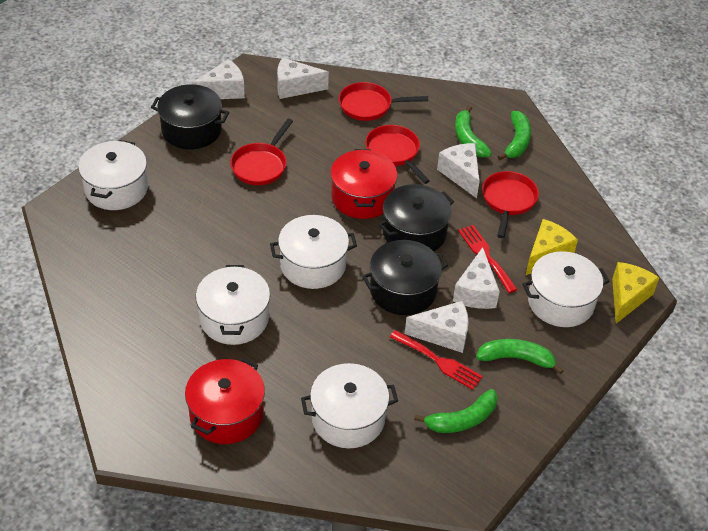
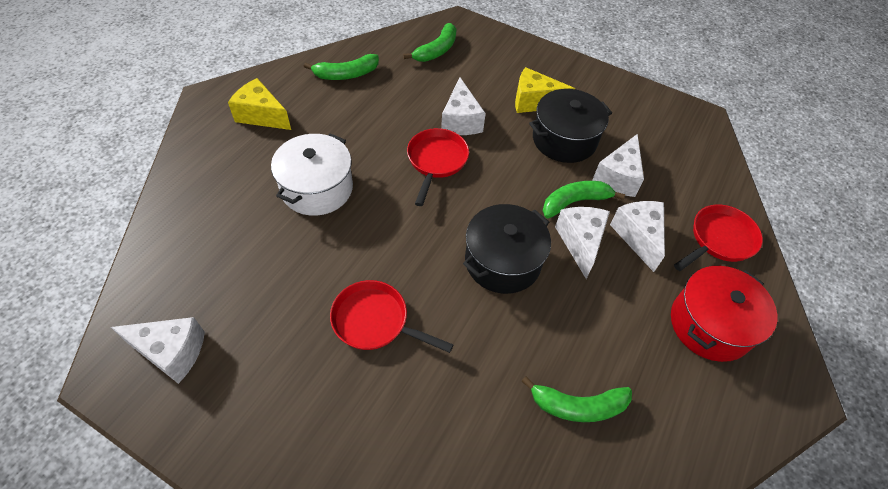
black pot: [151,84,229,149] [362,240,448,315] [379,184,454,251] = 3 -> [463,204,551,294] [529,89,612,163] = 2
red fork: [390,330,483,390] [458,225,518,293] = 2 -> none = 0
red pan: [230,119,293,185] [339,82,428,121] [365,125,430,184] [482,171,539,238] = 4 -> [330,280,454,353] [407,128,469,206] [674,204,763,271] = 3
red pot: [185,358,265,444] [330,149,398,219] = 2 -> [671,266,777,362] = 1
white pot: [78,140,148,210] [196,265,270,345] [270,215,357,289] [301,363,398,448] [523,251,610,327] = 5 -> [271,134,353,216] = 1

